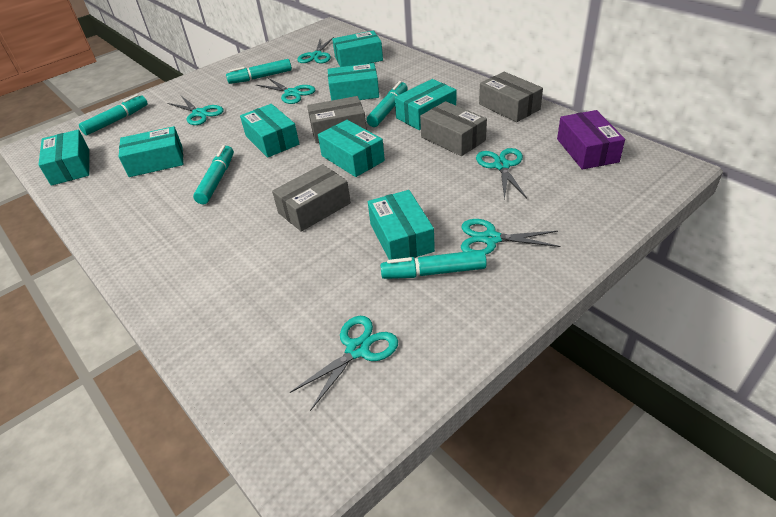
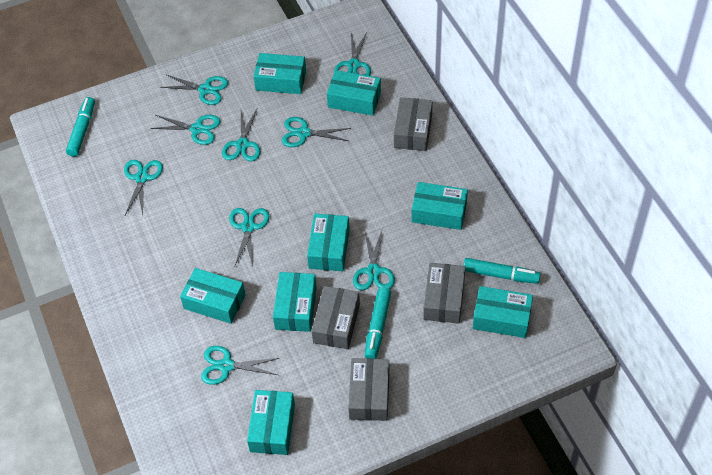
purple box: [557,110,625,170] = 1 -> none = 0
turquoise marker: [79,94,148,135] [193,145,234,204] [226,59,292,84] [367,81,408,127] [380,250,487,279] = 5 -> [66,97,95,157] [364,287,391,359] [463,258,541,284] = 3
turquoise scissors: [167,96,224,125] [256,77,315,104] [289,316,398,411] [297,37,334,63] [461,219,561,254] [476,148,527,200] = 6 -> [124,160,163,215] [150,115,220,145] [160,75,228,105] [201,346,279,385] [222,109,260,161] [229,208,269,268] [282,117,351,147] [334,32,371,76] [353,228,395,290] = 9

